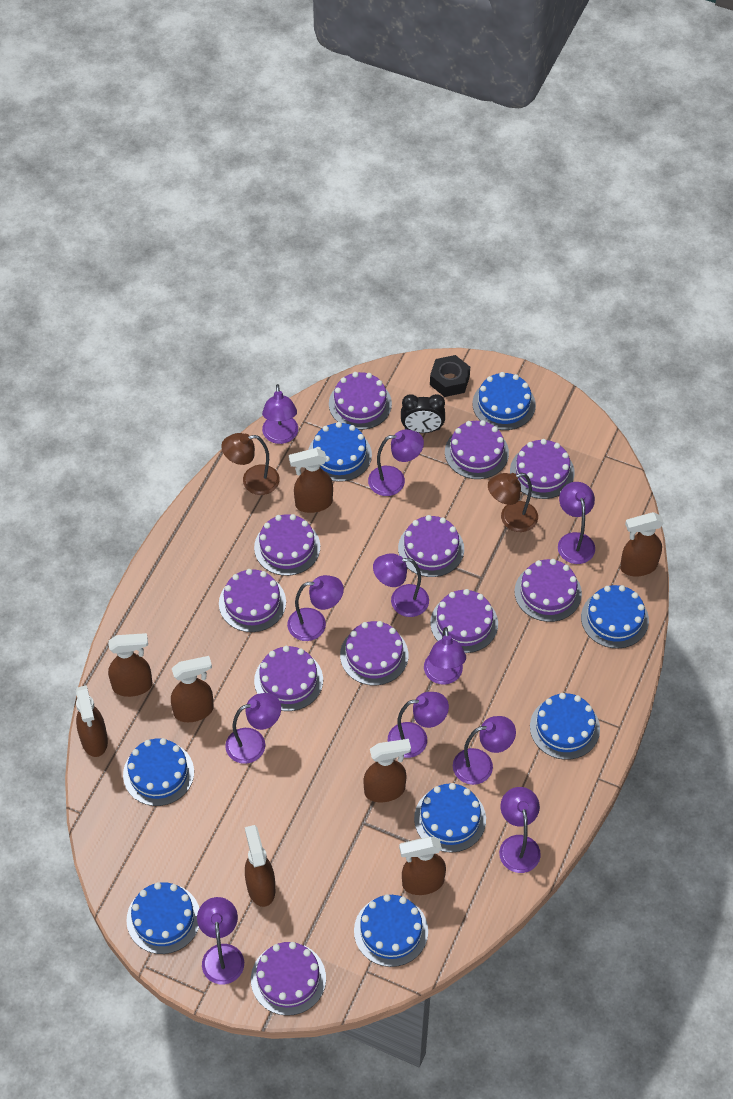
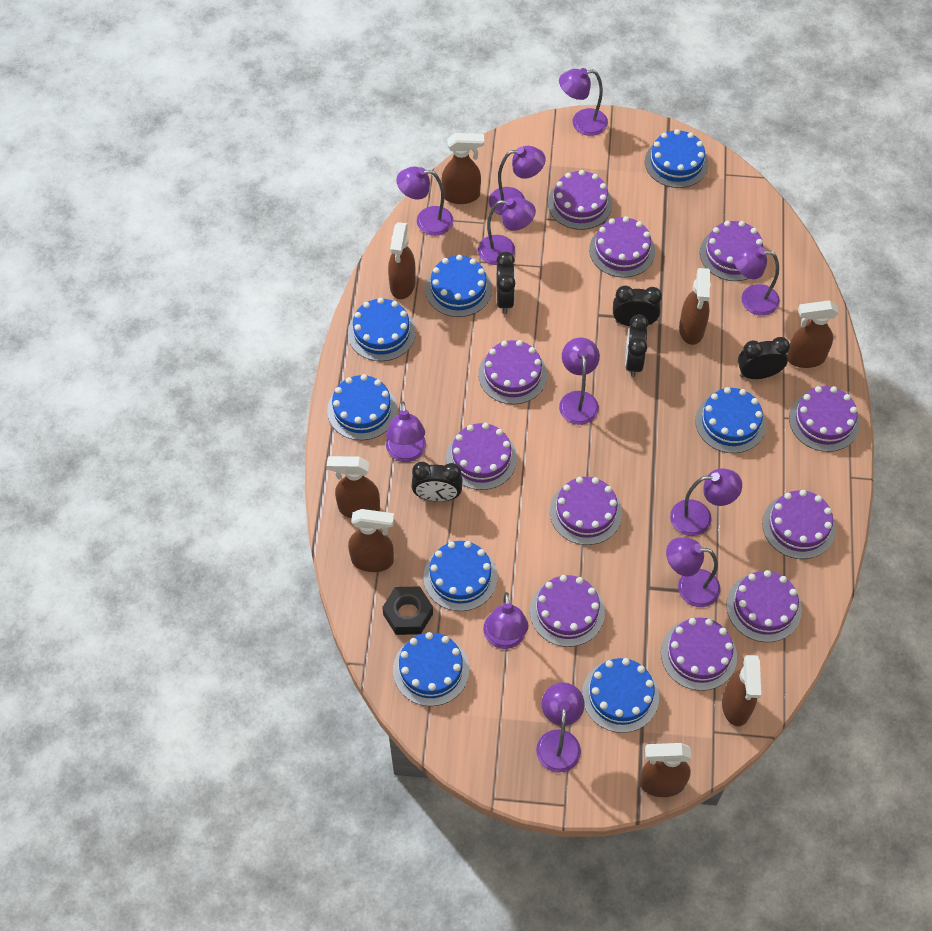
black clock: [401,394,445,433] = 1 -> [412,462,463,501] [496,252,515,314] [613,286,662,326] [625,314,648,377] [738,337,790,379] = 5
brown lamp: [221,433,280,495] [488,473,538,532] = 2 -> none = 0

